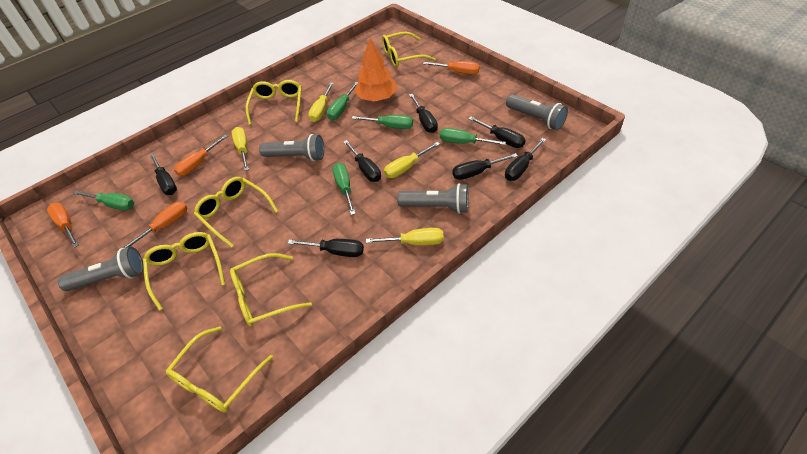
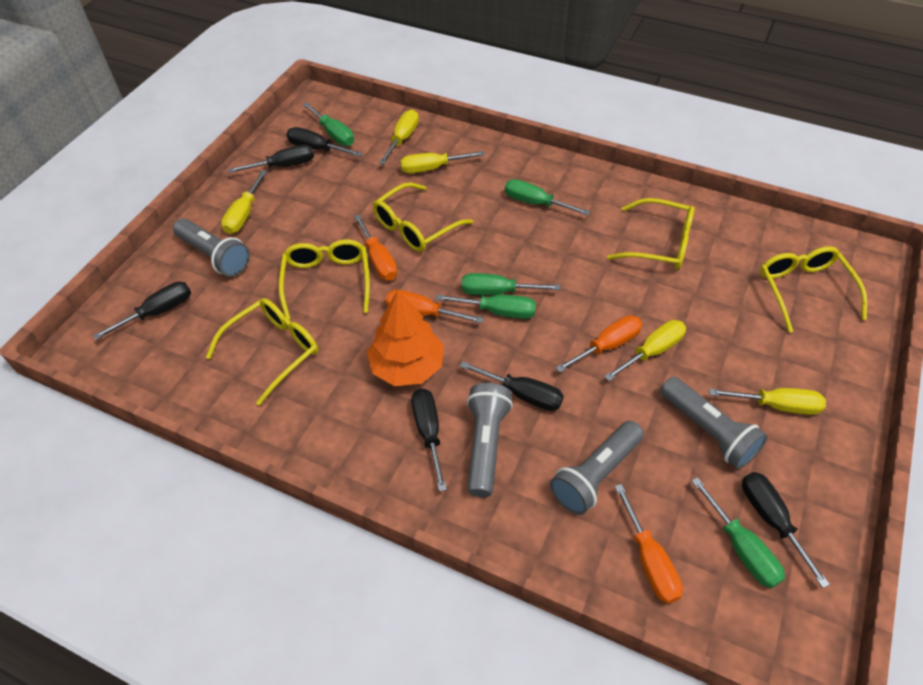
black screwdriver: [150,153,177,195] [287,239,364,257] [343,140,381,182] [409,94,438,133] [452,153,518,180] [468,116,525,148] [505,138,546,181] = 7 -> [93,282,191,340] [228,145,314,173] [287,127,363,157] [412,389,447,492] [460,361,564,411] [742,472,830,588] = 6
yellow glasses: [143,232,225,311] [166,326,273,413] [194,177,278,248] [230,253,312,327] [246,80,302,125] [382,32,436,67] = 6 -> [206,298,318,406] [279,239,370,319] [373,182,473,252] [607,198,695,270] [760,246,867,333] = 5
yellow screwdriver: [232,127,249,171] [308,82,334,122] [366,228,444,246] [384,142,440,178] = 4 -> [221,170,267,234] [379,110,419,165] [400,151,485,174] [604,320,686,381] [709,388,826,415] = 5

